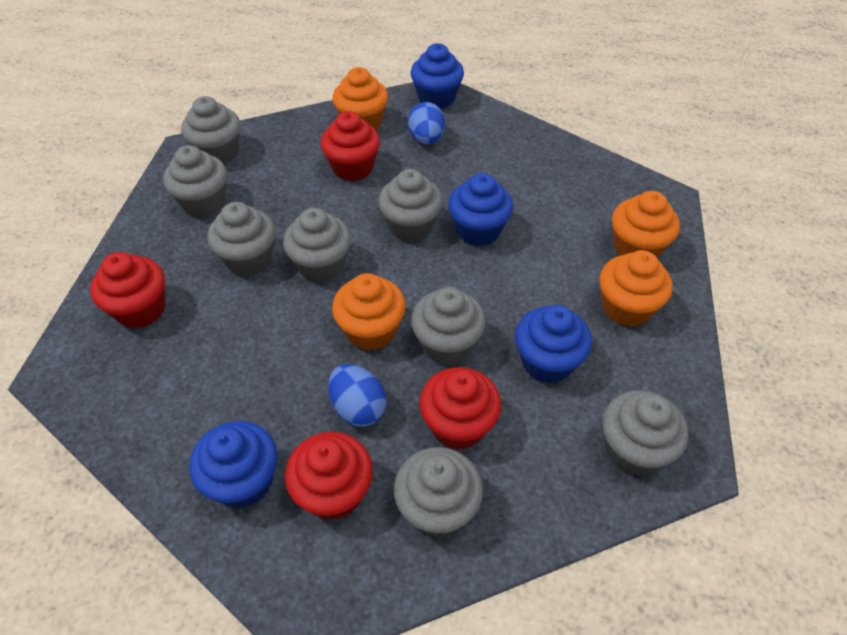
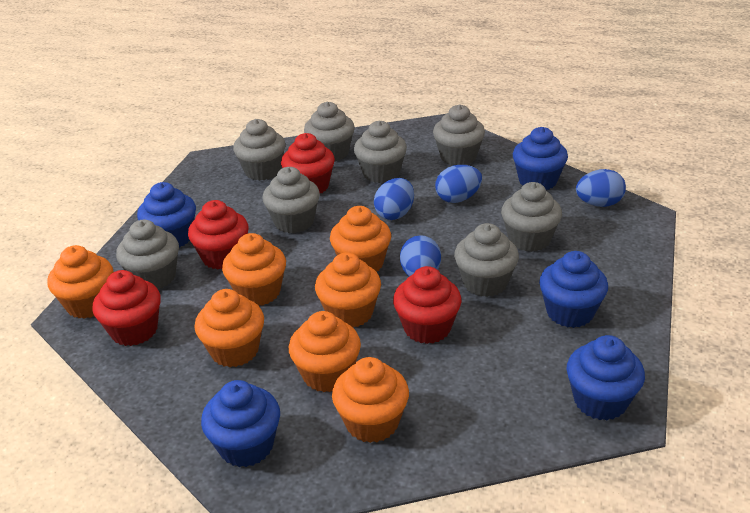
blue cupcake: [189,421,278,508] [411,43,464,109] [448,173,513,246] [515,305,592,383] = 4 -> [137,182,196,248] [201,380,280,467] [513,127,568,190] [539,251,608,328] [566,335,645,420] = 5
blue egg: [328,364,387,427] [408,102,445,144] = 2 -> [374,178,414,220] [400,235,441,276] [435,165,482,203] [576,169,626,207] = 4
orange cupcake: [332,273,406,351] [333,67,388,130] [599,250,673,327] [612,191,680,258] = 4 -> [47,245,114,319] [194,289,264,367] [222,233,286,306] [289,311,361,392] [315,252,381,327] [330,206,391,271] [332,357,409,443] = 7

